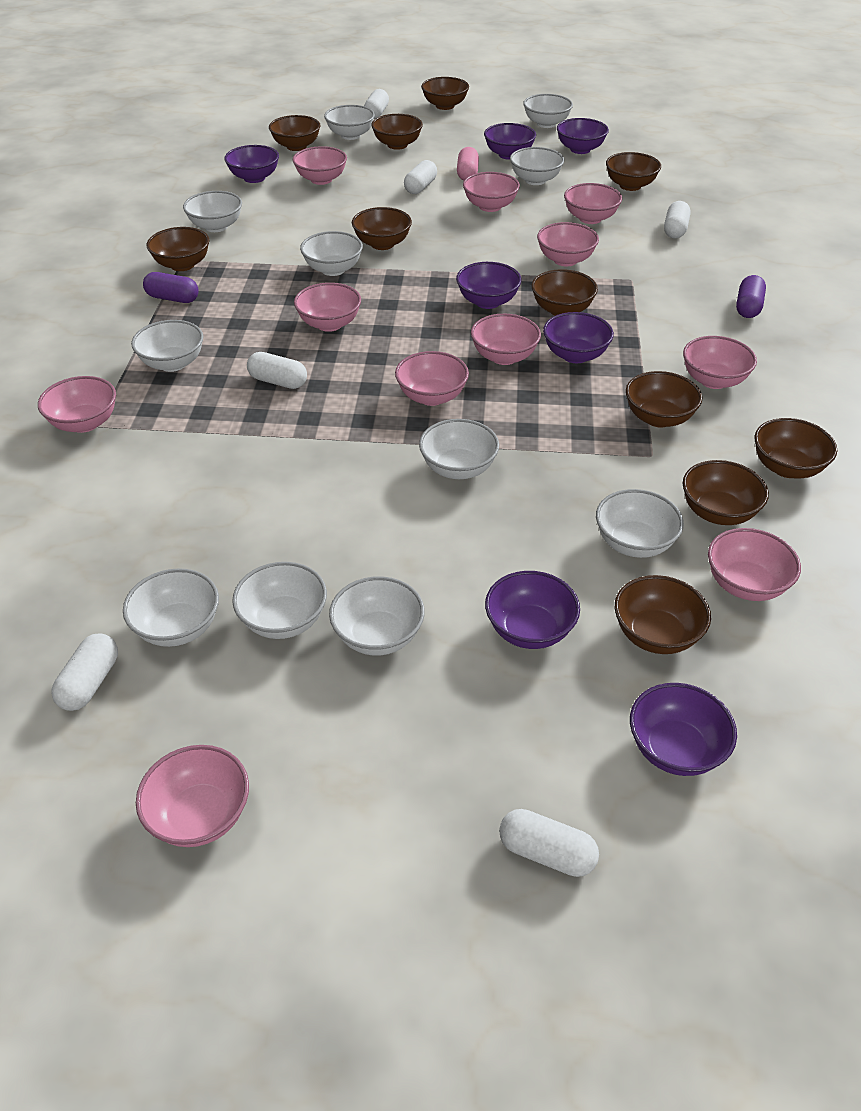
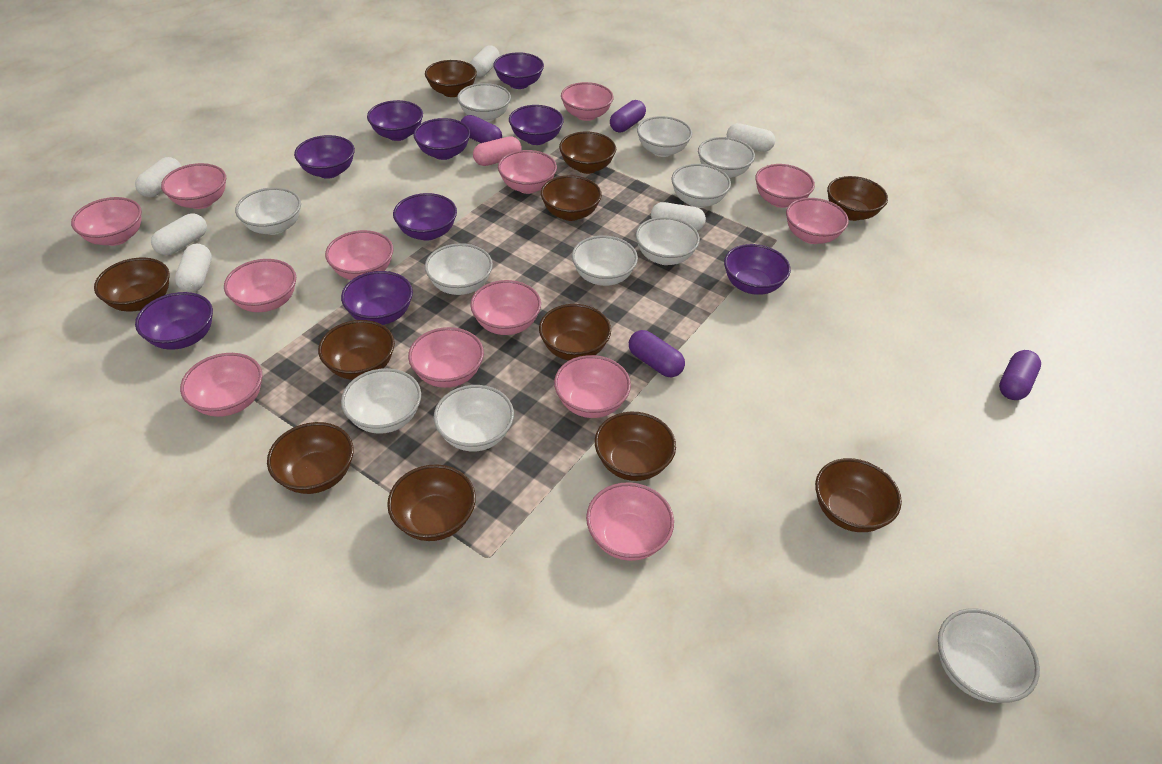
pink bowl: [38,376,116,433] [136,745,249,847] [293,146,347,185] [294,283,361,332] [395,351,469,406] [463,172,520,212] [471,314,541,365] [537,222,599,266] [564,183,622,224] [683,336,757,389] [708,528,801,601] = 11 -> [71,197,142,246] [161,163,226,209] [180,353,262,417] [224,259,296,312] [325,230,394,280] [408,327,484,388] [470,280,541,335] [498,150,557,194] [554,355,631,418] [561,82,614,121] [586,482,674,561] [755,164,815,208] [786,198,849,244] = 13
purple bowl: [224,145,279,183] [456,262,522,309] [484,123,536,160] [485,571,580,649] [543,312,614,363] [557,118,609,154] [630,683,737,776] = 7 -> [135,292,213,350] [294,135,355,179] [341,271,413,325] [367,100,423,141] [393,193,457,241] [413,118,471,160] [493,52,544,89] [509,105,564,145] [724,244,791,295] = 9
purple capsule: [143,272,199,303] [736,275,766,318] = 2 -> [461,115,502,143] [610,100,646,133] [629,330,685,377] [999,350,1041,400] = 4

